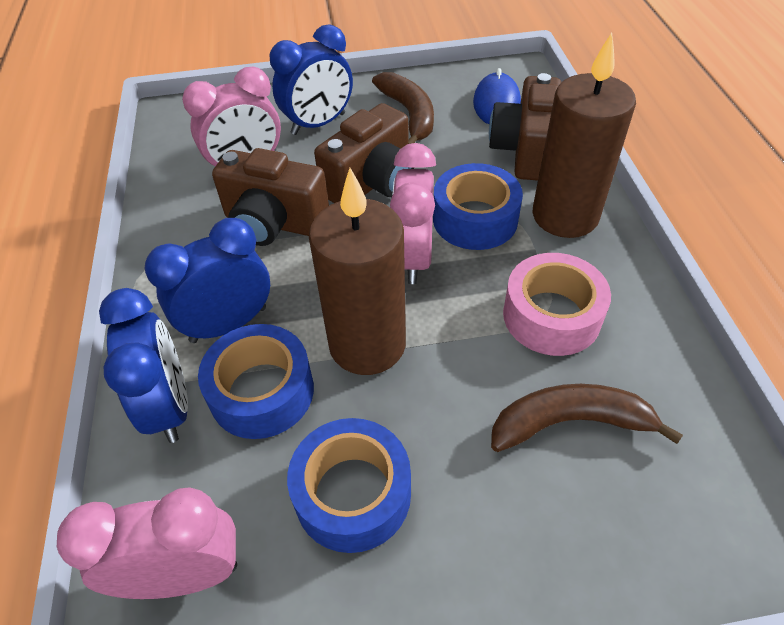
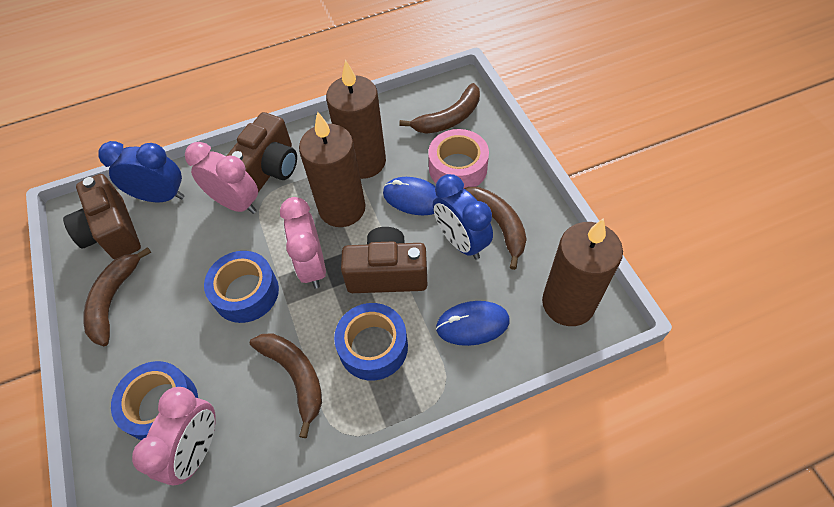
blue clock: [99,288,188,443] [145,218,270,343] [270,24,353,135] = 3 -> [98,141,185,202] [433,174,493,260] = 2
blue mouse: [473,68,521,124] = 1 -> [383,177,437,215] [436,301,510,346] = 2
brown banana: [372,72,434,144] [491,384,683,452] = 2 -> [83,247,151,346] [250,333,322,438] [399,83,480,134] [464,187,527,270] = 4
brown candle: [309,168,406,375] [533,32,636,238] = 2 -> [299,112,366,227] [326,60,386,179] [542,218,623,326] = 3

